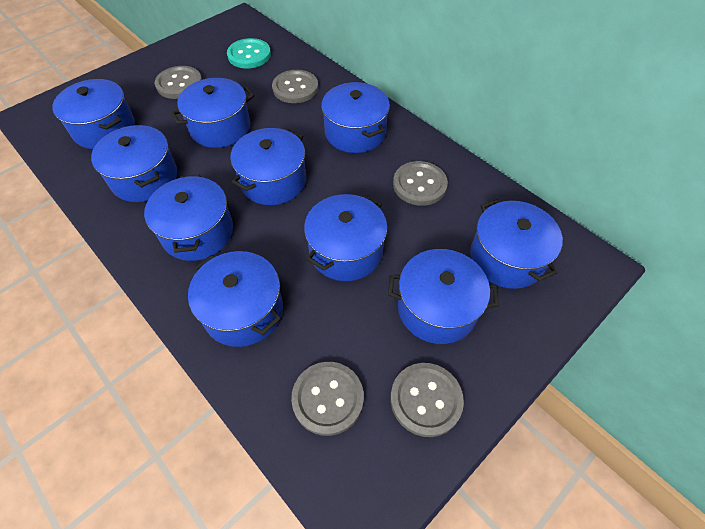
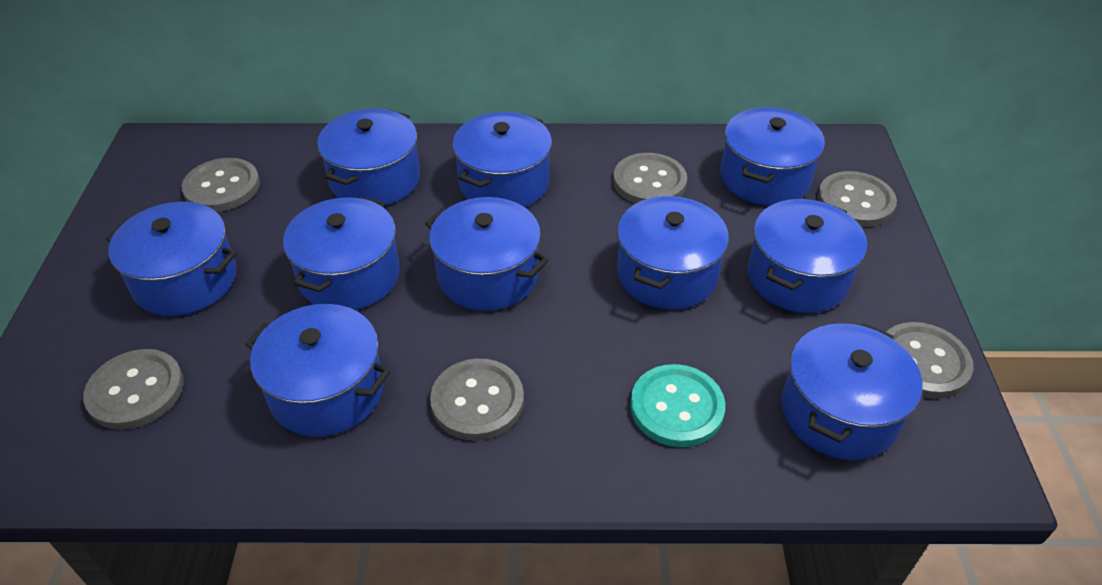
grey button: [155,66,202,99] [272,70,318,103] [291,362,364,436] [390,363,464,437] [393,161,448,206] = 5 -> [83,349,184,430] [182,158,260,212] [430,358,524,441] [613,153,687,204] [817,171,897,227] [886,322,973,399] = 6

